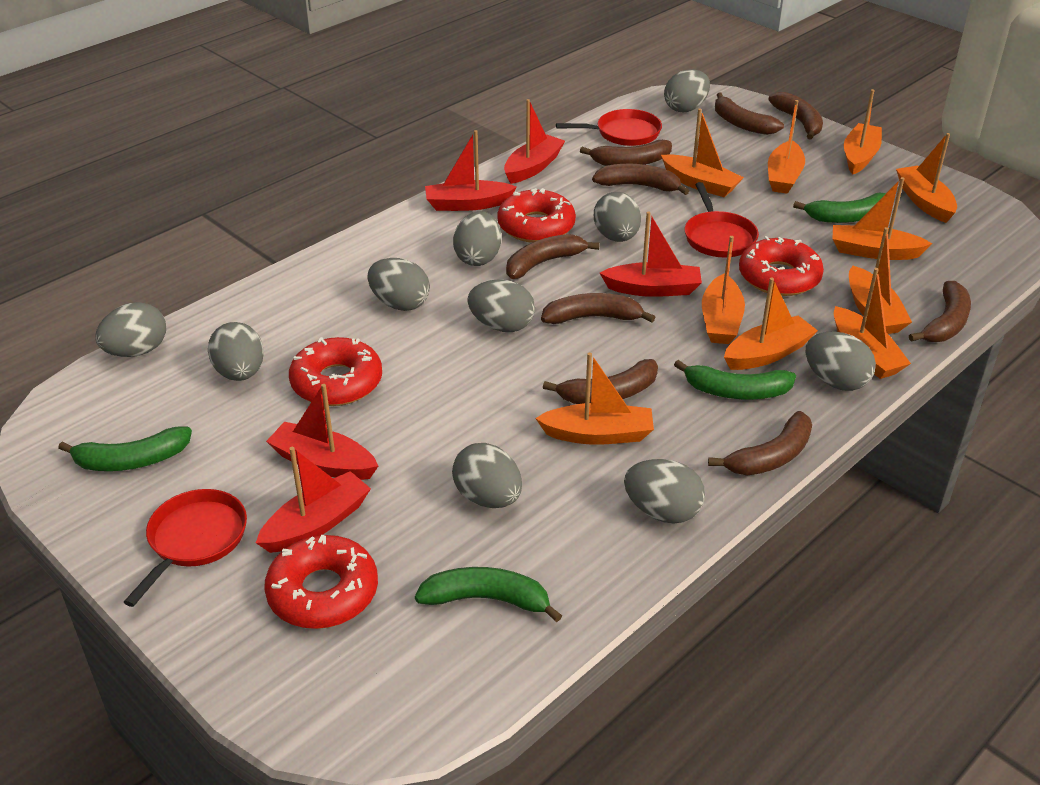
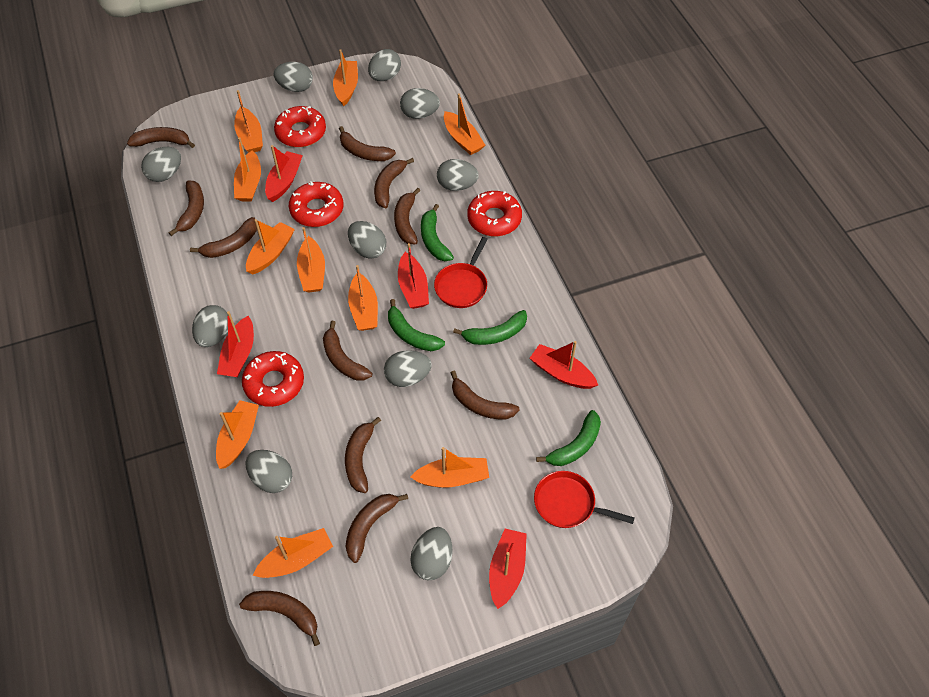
brown banana: [506,234,600,279] [541,293,655,324] [543,359,658,404] [580,140,672,166] [592,164,689,195] [708,411,812,476] [715,93,784,135] [768,92,823,140] [909,281,971,342] = 9 -> [127,127,195,148] [169,180,204,236] [190,217,257,258] [239,591,320,646] [323,321,372,381] [339,126,396,161] [345,417,381,493] [345,494,408,563] [374,158,414,208] [394,188,420,244] [451,371,520,419] = 11
red pan: [124,489,247,607] [556,109,662,146] [685,182,759,257] = 3 -> [434,237,488,308] [534,471,634,528] = 2

